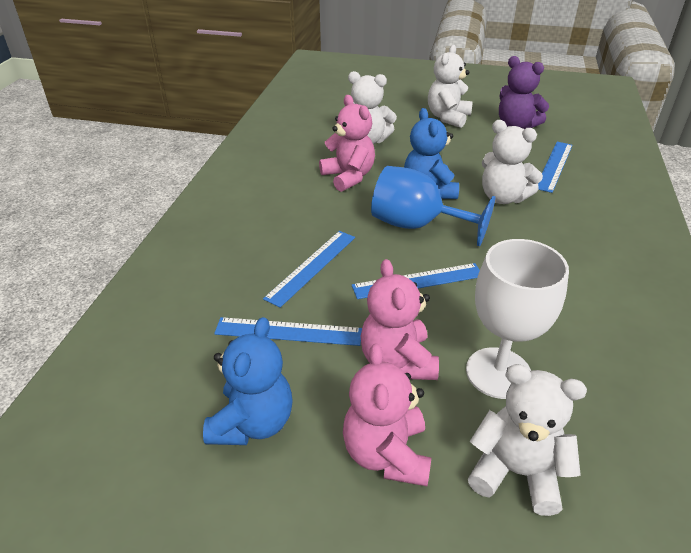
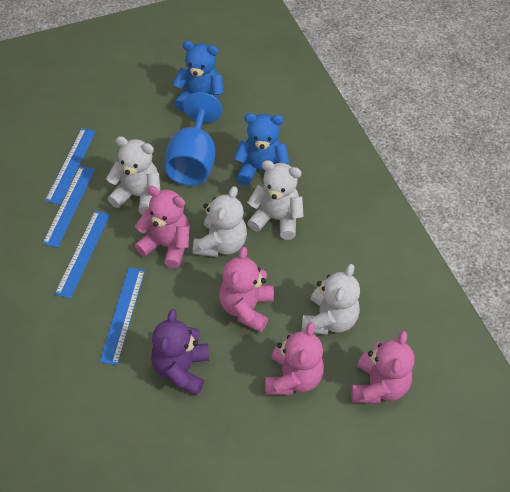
pink teddy bear: [319,95,375,192] [343,343,431,486] [360,259,439,380] = 3 -> [135,186,189,269] [219,247,274,332] [265,322,324,395] [351,331,415,404] = 4
white goblet: [466,239,569,399] = 1 -> none = 0

